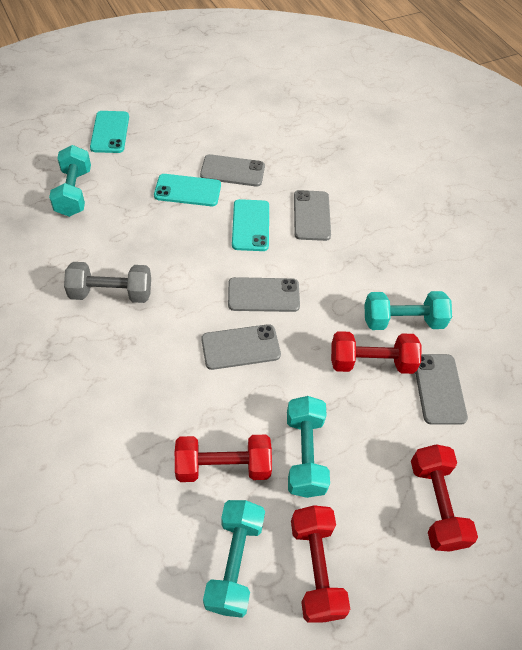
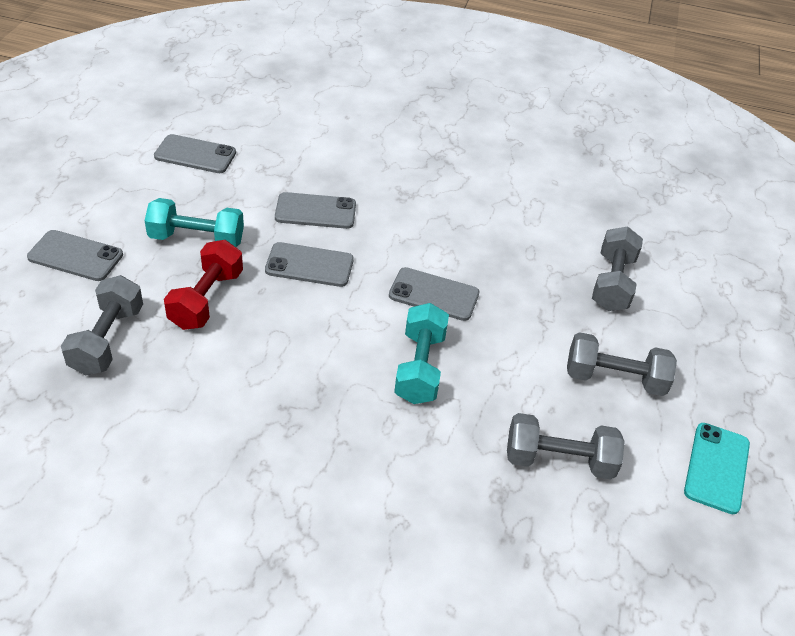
grey dumbbell: [64,262,151,303] = 1 -> [61,275,143,375] [507,413,625,479] [567,332,677,396] [592,226,643,311] = 4
red dumbbell: [175,435,272,482] [291,505,350,623] [331,331,421,374] [411,444,478,552] = 4 -> [164,240,243,330] = 1
turquoise dumbbell: [49,145,91,217] [203,500,265,618] [287,396,330,498] [364,291,452,330] = 4 -> [145,198,244,247] [394,303,449,404] = 2
turquoise phone: [90,111,129,153] [154,174,221,206] [232,199,269,251] = 3 -> [684,423,750,514] = 1

